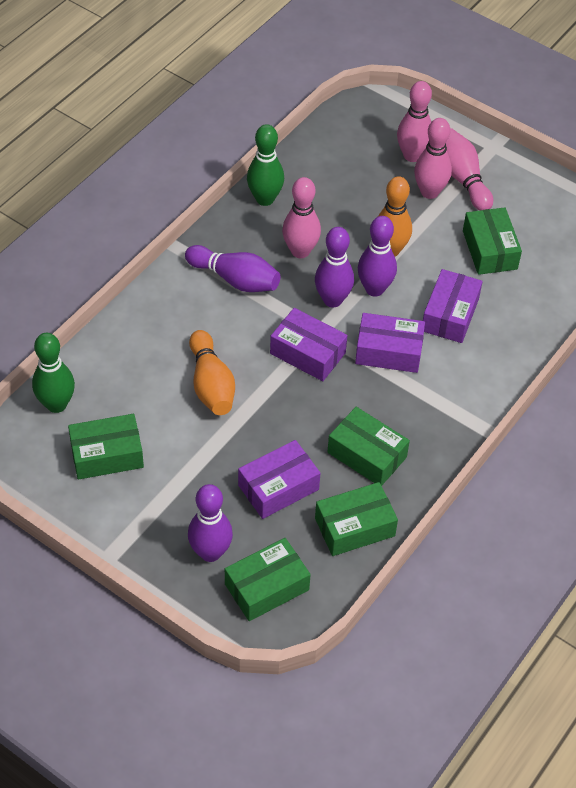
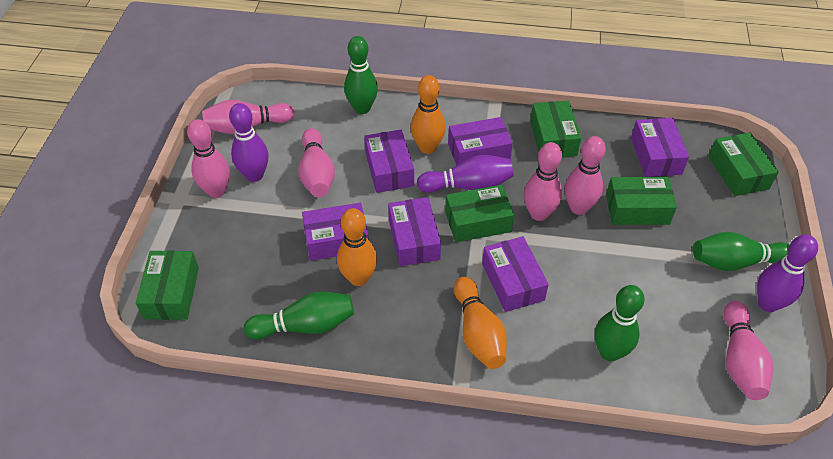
green bowling pin: [32,333,75,413] [247,124,284,206] = 2 -> [244,291,354,339] [344,36,378,114] [595,285,645,361] [693,232,790,271] = 4
orange bowling pin: [189,330,235,415] [378,176,412,257] = 2 -> [337,208,377,286] [411,75,446,154] [454,277,507,369] = 3
pink bowling pin: [282,177,321,258] [397,81,432,162] [414,118,452,199] [446,128,493,210] = 4 -> [187,119,230,198] [202,100,294,134] [298,128,335,197] [524,142,562,221] [565,136,606,215] [724,301,774,400] = 6
purple bowling pin: [185,245,280,292] [188,484,233,562] [315,227,354,307] [358,216,397,296] = 4 -> [229,103,268,182] [417,155,514,193] [757,235,818,312] = 3
purple box: [238,440,320,519] [270,308,347,381] [355,313,425,373] [423,269,483,343] = 4 -> [302,203,369,261] [364,130,414,193] [388,197,441,266] [448,117,513,166] [482,236,549,312] [631,118,689,177] = 6

